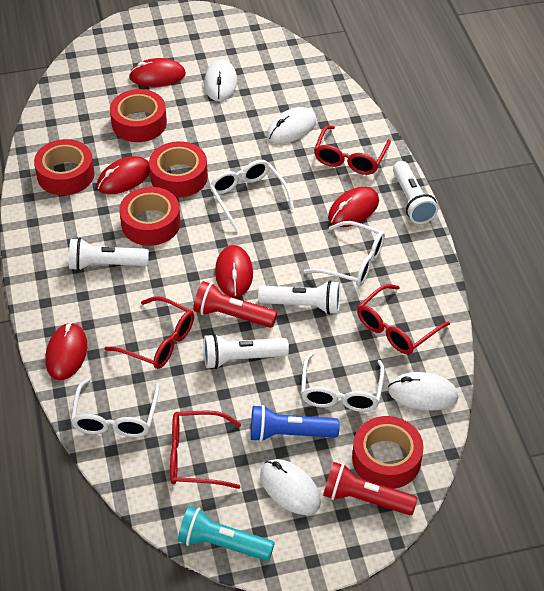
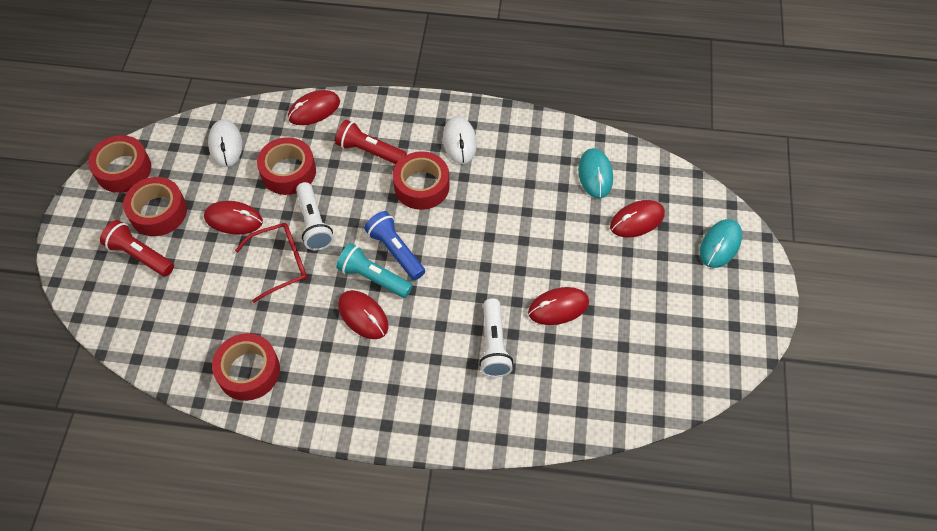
red glasses: [105,296,194,369] [170,411,241,489] [314,125,391,175] [357,284,450,354] = 4 -> [235,223,307,303] = 1
turquoise mouse: none = 0 -> [578,148,613,198] [700,219,742,268] = 2
white flashlight: [69,238,149,271] [204,334,289,369] [258,280,340,315] [393,161,438,224] = 4 -> [296,182,334,251] [479,298,513,378] = 2
white glasses: [71,378,159,437] [209,160,294,232] [301,353,385,412] [304,221,385,287] = 4 -> none = 0
white mouse: [204,60,237,101] [260,459,321,515] [267,107,317,144] [388,372,459,411] = 4 -> [208,119,242,167] [443,116,477,164] = 2

